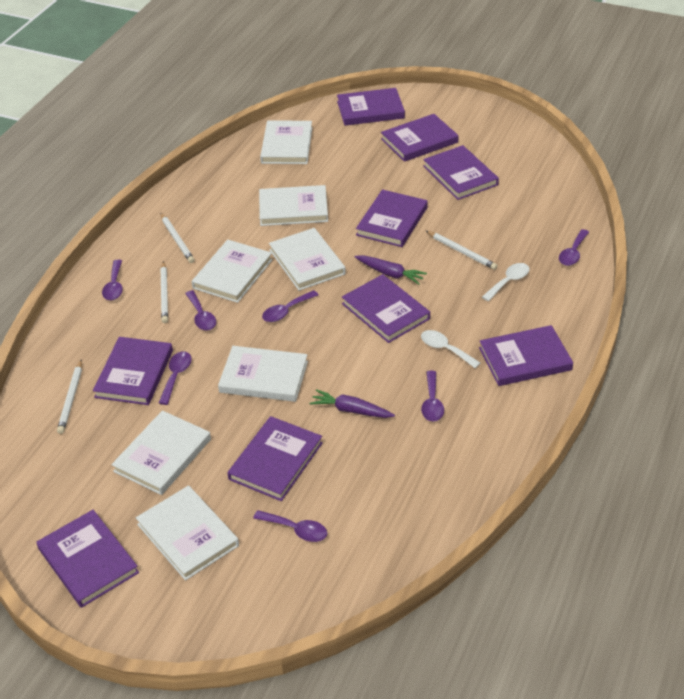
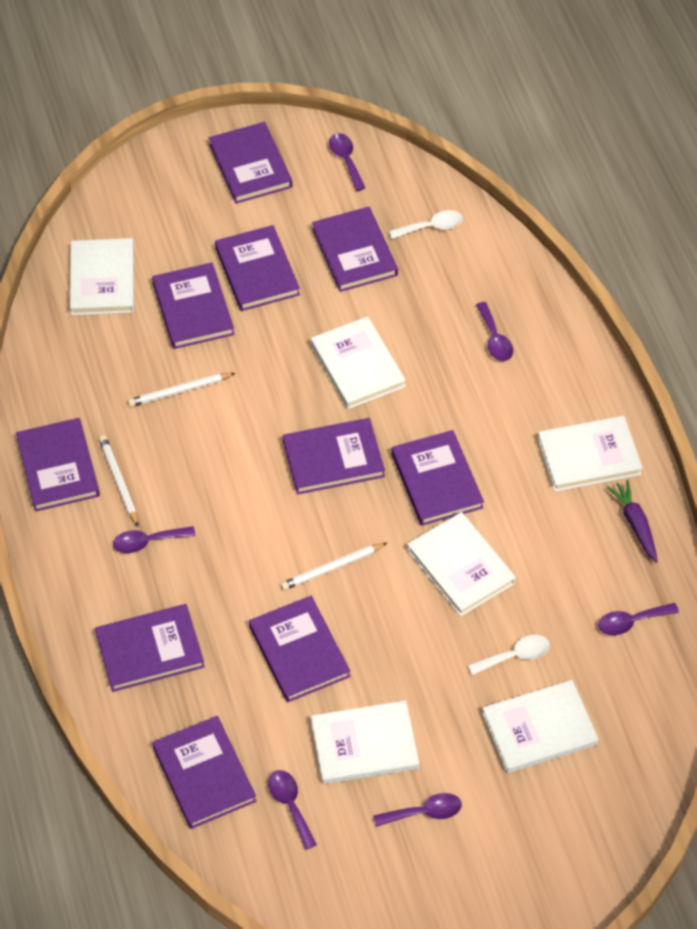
purple book: [36,510,139,608] [93,337,173,405] [227,416,323,501] [337,88,405,126] [342,274,430,343] [356,189,428,247] [381,114,459,162] [423,145,499,200] [479,325,573,386] = 9 -> [16,418,100,512] [95,604,205,692] [152,262,235,349] [152,716,256,829] [209,122,292,204] [215,225,300,311] [249,596,350,702] [283,418,385,495] [312,207,398,292] [391,430,484,526] = 10
purple carrot: [309,389,395,418] [355,255,427,285] = 2 -> [607,480,658,563] = 1
purple spoon: [102,260,123,300] [159,351,192,405] [185,290,216,331] [253,510,327,542] [262,290,319,322] [421,371,444,421] [559,229,589,266] = 7 -> [113,526,195,553] [268,770,317,850] [329,133,365,191] [373,793,462,827] [476,302,513,361] [598,603,679,635] = 6
white book: [111,411,211,495] [136,485,239,581] [192,240,273,303] [218,346,308,402] [259,185,328,226] [260,120,312,164] [269,228,346,291] = 7 -> [70,238,134,315] [311,316,406,409] [311,701,419,784] [407,512,516,616] [482,680,598,773] [537,416,643,492] = 6
white pencil: [57,360,82,434] [160,261,168,323] [161,213,195,263] [426,231,498,270] = 4 -> [99,435,138,527] [128,373,235,407] [281,543,387,590] = 3

